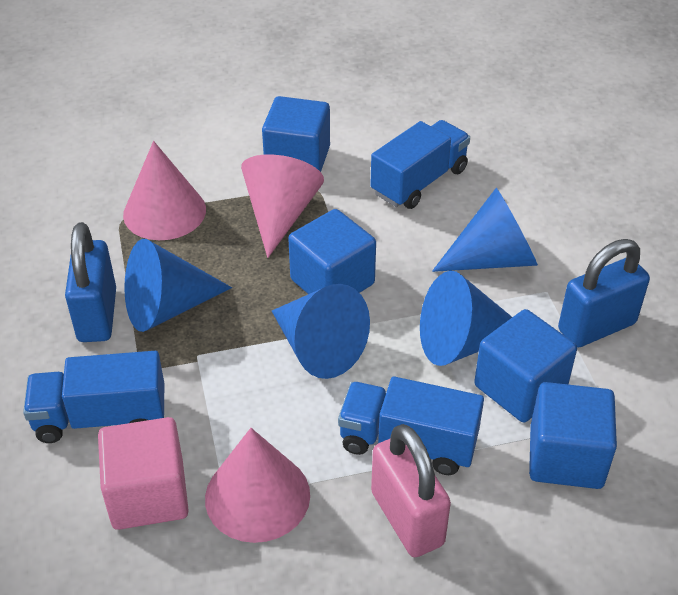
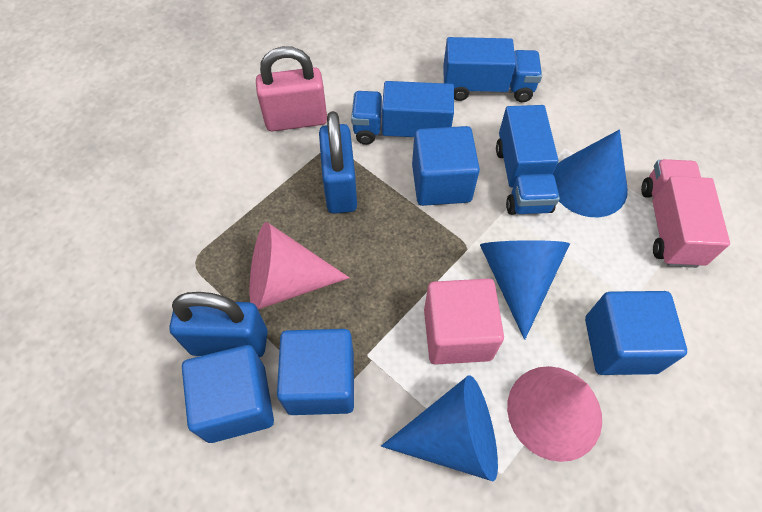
blue cone: [124,239,232,332] [272,284,370,379] [420,271,512,366] [432,188,538,272] = 4 -> [381,375,498,481] [480,240,570,340] [553,129,628,217] = 3
pink cone: [123,141,206,240] [205,428,310,543] [241,155,324,258] = 3 -> [249,222,350,309] [507,366,602,462] = 2
pink truck: none = 0 -> [641,159,730,268] = 1

